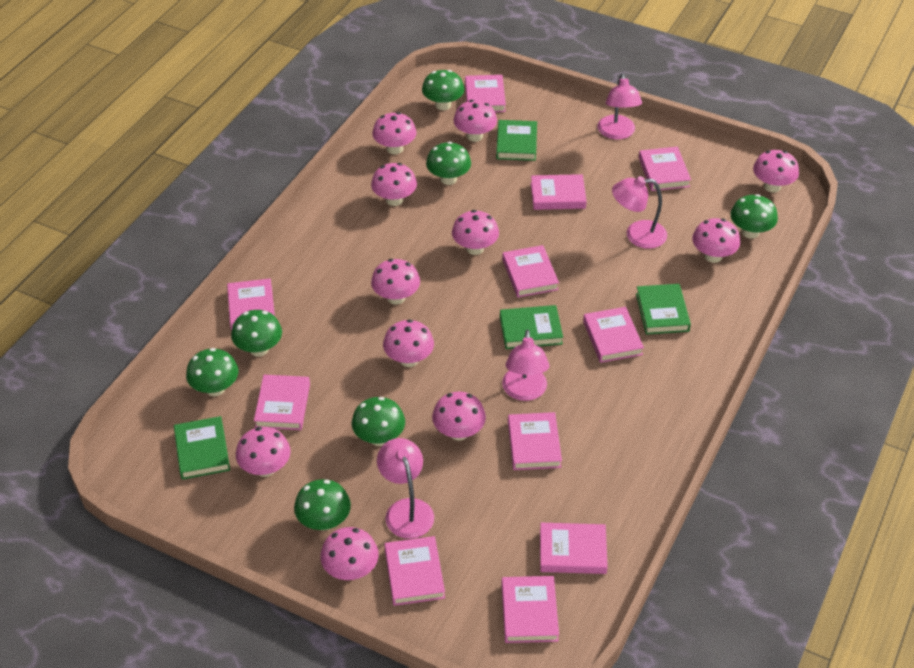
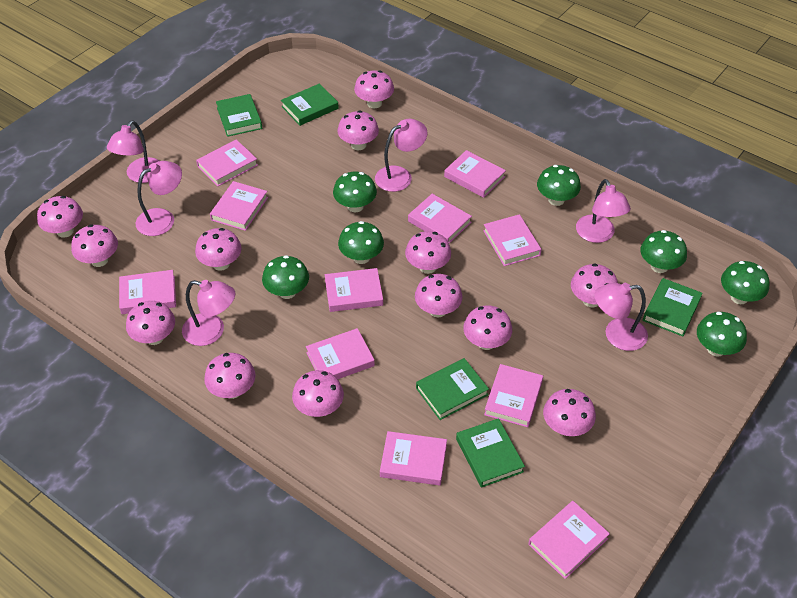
green book: [174,416,230,480] [496,120,537,161] [500,305,563,349] [636,284,691,335] = 4 -> [216,94,262,137] [281,83,339,126] [416,358,489,420] [456,418,525,488] [643,278,703,336] = 5
pink lamp: [377,438,434,539] [502,330,549,401] [598,73,642,139] [612,176,667,249] = 4 -> [107,120,159,183] [135,161,182,236] [182,280,235,346] [375,119,427,192] [576,179,631,243] [595,283,648,351] = 6
pink mushroom: [236,427,291,477] [320,527,379,580] [371,163,417,206] [371,259,420,305] [372,112,417,154] [383,319,434,367] [432,392,486,441] [452,210,499,255] [453,100,497,142] [692,218,740,263] [753,150,799,192] = 11 -> [37,196,83,238] [71,224,118,267] [126,301,175,345] [195,228,242,271] [204,353,256,399] [292,370,344,417] [338,111,379,150] [354,70,394,108] [405,231,451,274] [415,274,462,317] [463,305,512,350] [543,389,596,436] [571,263,618,307] = 13

